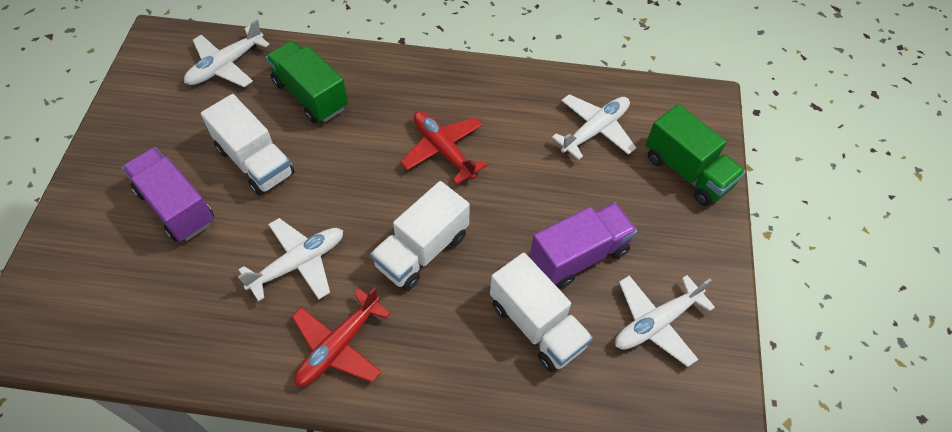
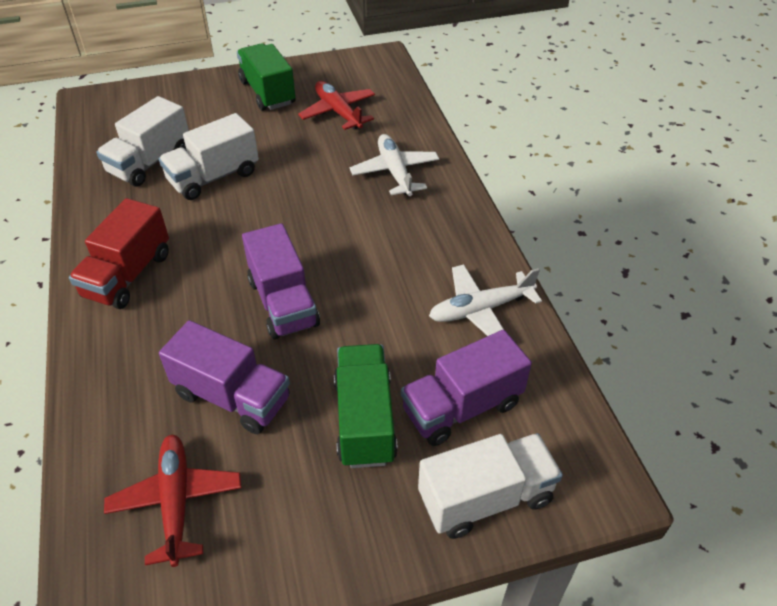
purple truck: [122,147,214,242] [530,202,637,288] = 2 -> [159,320,290,434] [242,223,320,339] [401,330,532,446] = 3
red truck: none = 0 -> [69,198,169,309] = 1
white plane: [184,19,270,87] [238,218,343,301] [552,94,636,160] [615,275,715,367] = 4 -> [350,134,439,196] [429,264,542,336] = 2

